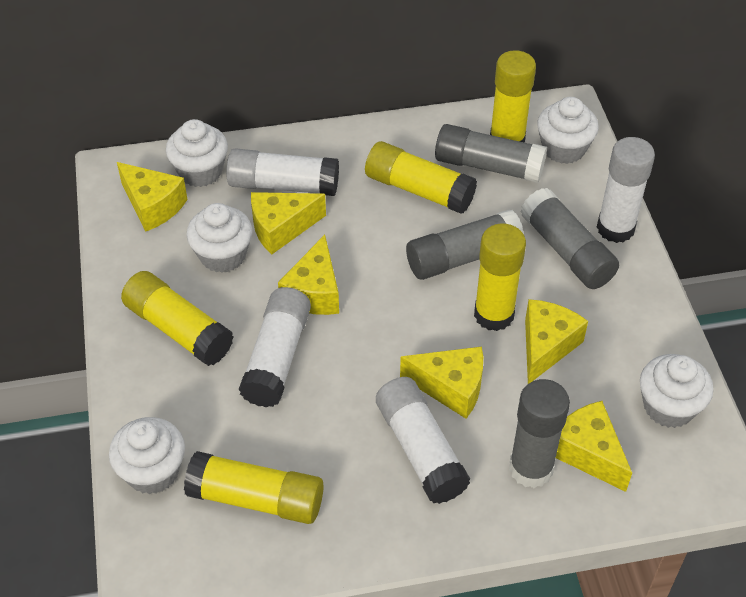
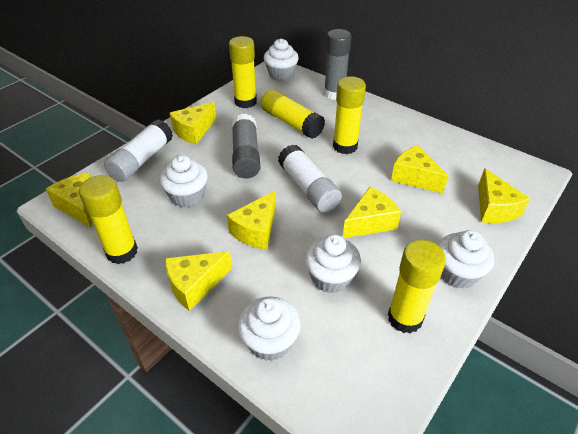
grey glue stick: [406,209,524,280] [435,124,547,183] [509,379,570,488] [520,188,619,289] = 4 -> [232,113,261,178] [324,29,351,100] = 2
white glue stick: [226,148,339,196] [238,287,311,407] [376,377,470,504] [597,137,655,243] = 4 -> [104,119,173,182] [278,144,342,212] = 2
yellow cheese: [117,162,188,232] [251,192,326,254] [278,235,339,315] [400,346,483,419] [525,299,588,384] [556,401,632,492] = 6 -> [46,173,92,228] [165,251,232,311] [169,102,216,144] [227,191,275,250] [343,187,401,238] [391,145,448,193] [478,168,530,223] = 7

